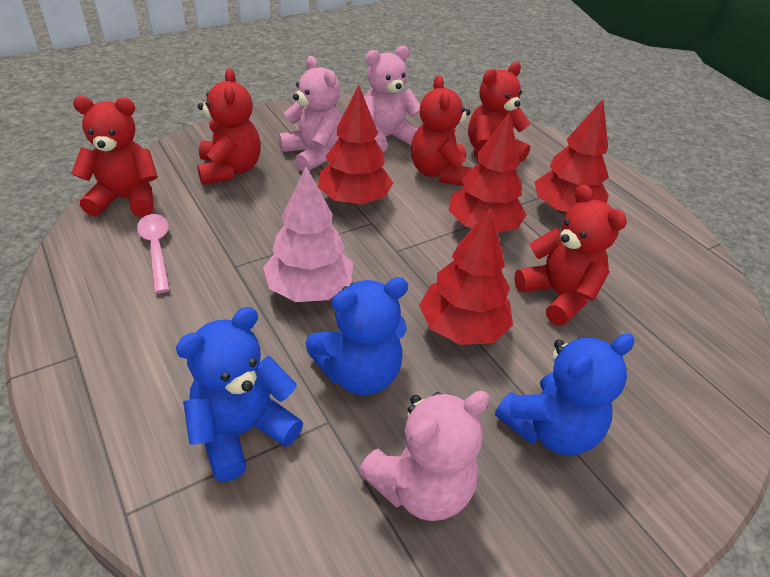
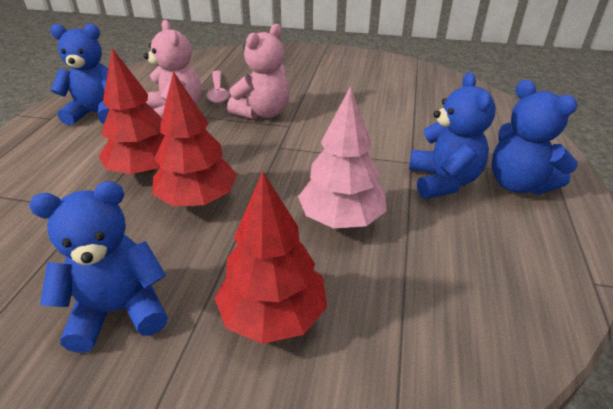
blue teddy bear: [176,307,303,482] [306,277,408,395] [495,333,635,456] = 3 -> [29,181,168,353] [50,23,110,125] [409,72,496,199] [491,80,578,194] = 4
pink teddy bear: [279,56,342,172] [358,391,490,521] [364,46,420,152] = 3 -> [144,20,202,118] [227,24,290,119] = 2
red teddy bear: [71,96,158,217] [197,68,261,185] [411,75,472,186] [468,62,531,162] [514,185,627,326] = 5 -> none = 0
red tree: [318,85,393,205] [419,207,513,345] [449,113,527,233] [534,99,609,215] = 4 -> [99,48,165,175] [152,71,237,206] [214,171,327,344] = 3

